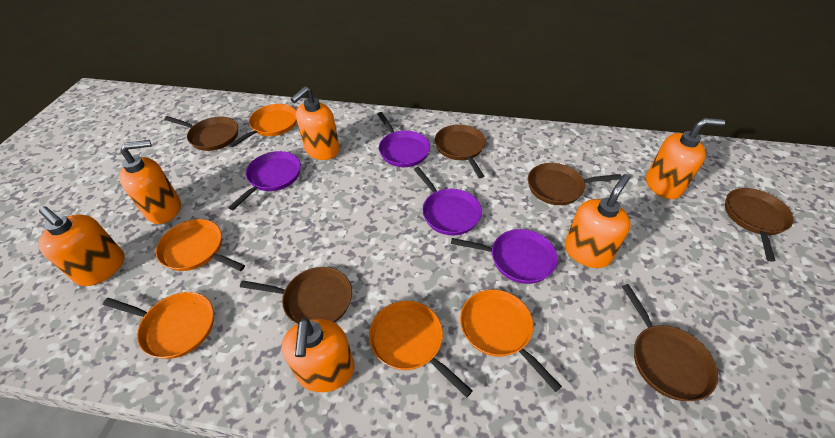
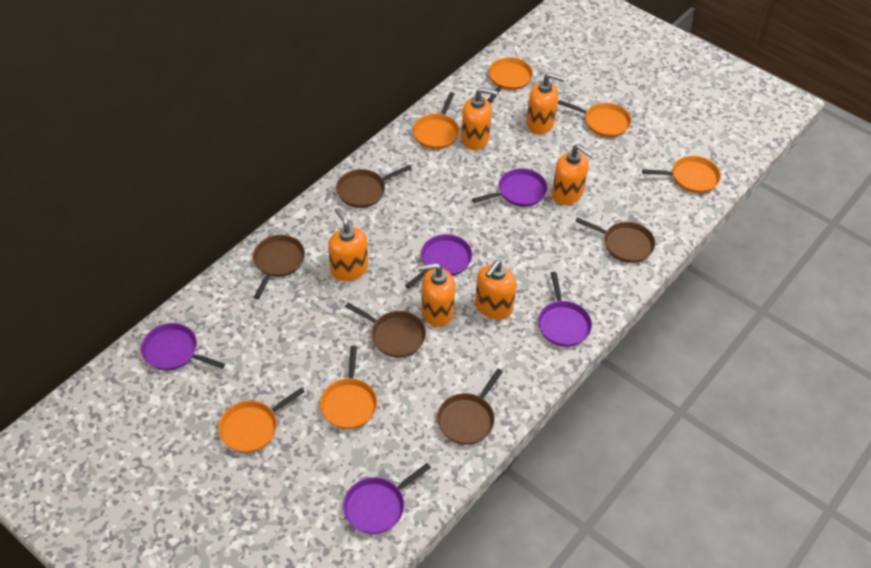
brown pan: [164,116,238,151] [240,267,352,324] [435,124,486,178] [528,163,622,205] [622,284,718,401] [725,188,794,262] = 6 -> [253,235,305,299] [336,165,412,208] [345,302,426,357] [437,369,503,445] [575,217,655,263] = 5
orange pan: [103,292,214,359] [156,219,245,271] [228,104,297,148] [369,301,473,398] [460,289,562,392] = 5 -> [218,387,305,453] [320,346,377,429] [413,92,459,149] [488,57,533,103] [558,100,631,137] [642,156,721,193] = 6
purple pan: [228,151,301,210] [377,112,430,167] [414,167,482,235] [451,229,558,284] = 4 -> [141,323,225,371] [343,463,431,534] [405,234,472,289] [472,168,547,207] [538,272,592,347] = 5

